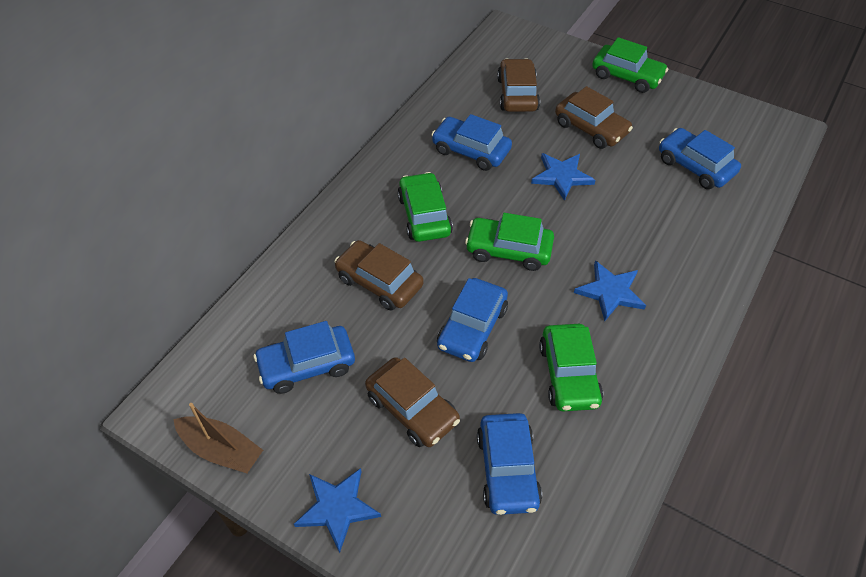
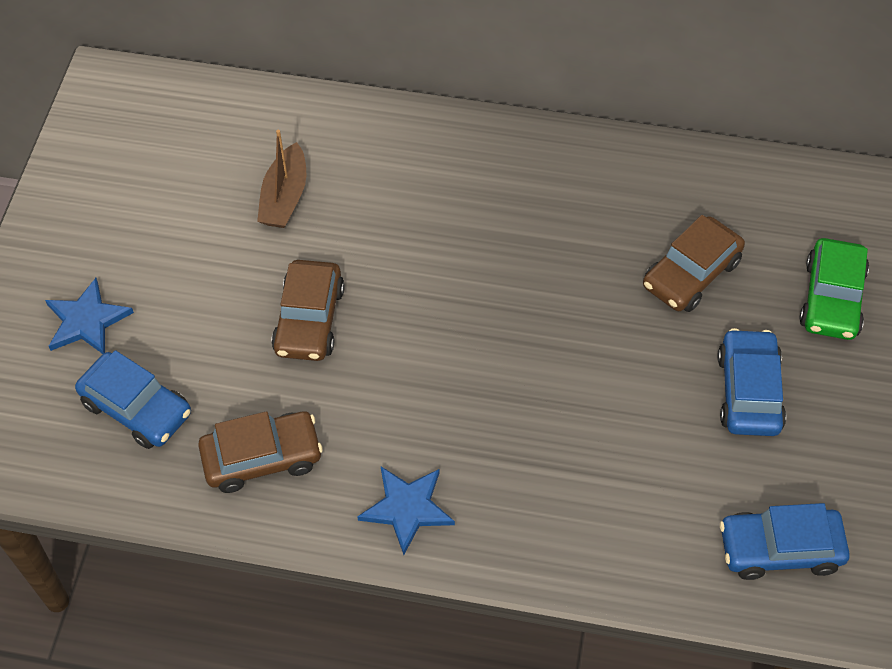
blue car: [254,321,355,394] [431,114,512,171] [437,278,508,362] [477,413,542,515] [659,128,741,189] = 5 -> [75,350,191,449] [717,328,786,436] [720,503,850,580] = 3
blue star: [294,468,381,553] [531,153,596,201] [574,261,646,321] = 3 -> [45,278,134,354] [357,467,455,555] = 2
brown car: [335,240,424,311] [365,357,460,447] [497,58,540,112] [555,86,633,149] = 4 -> [198,411,323,493] [271,260,345,361] [643,215,745,312] = 3
green car: [397,172,453,242] [465,213,554,271] [539,324,603,412] [592,37,668,93] = 4 -> [799,238,869,340] = 1

